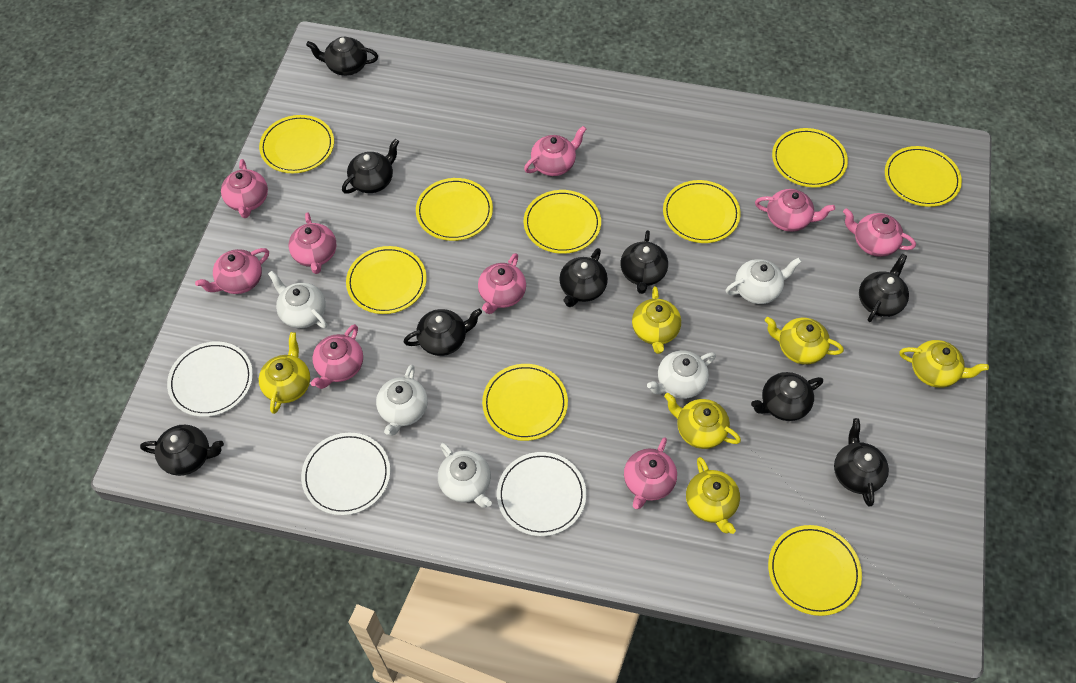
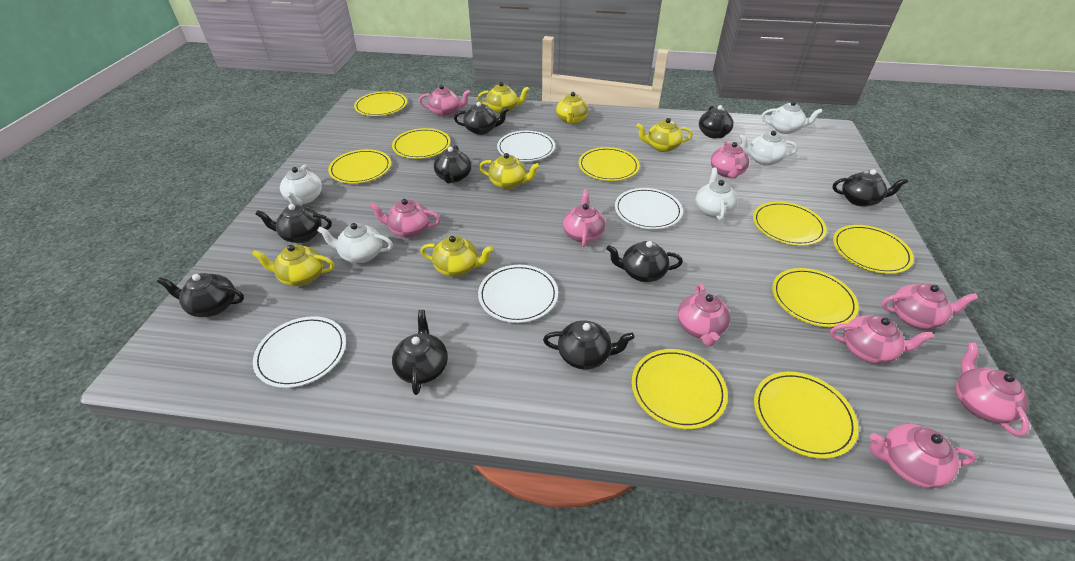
white plate: [167,342,253,417] [301,433,390,515] [497,452,586,536] = 3 -> [253,316,346,388] [478,265,558,323] [497,131,555,162] [615,188,683,229] = 4

